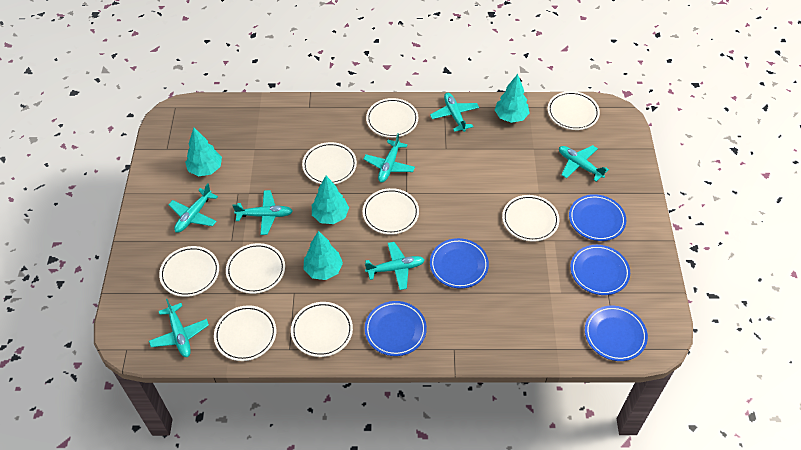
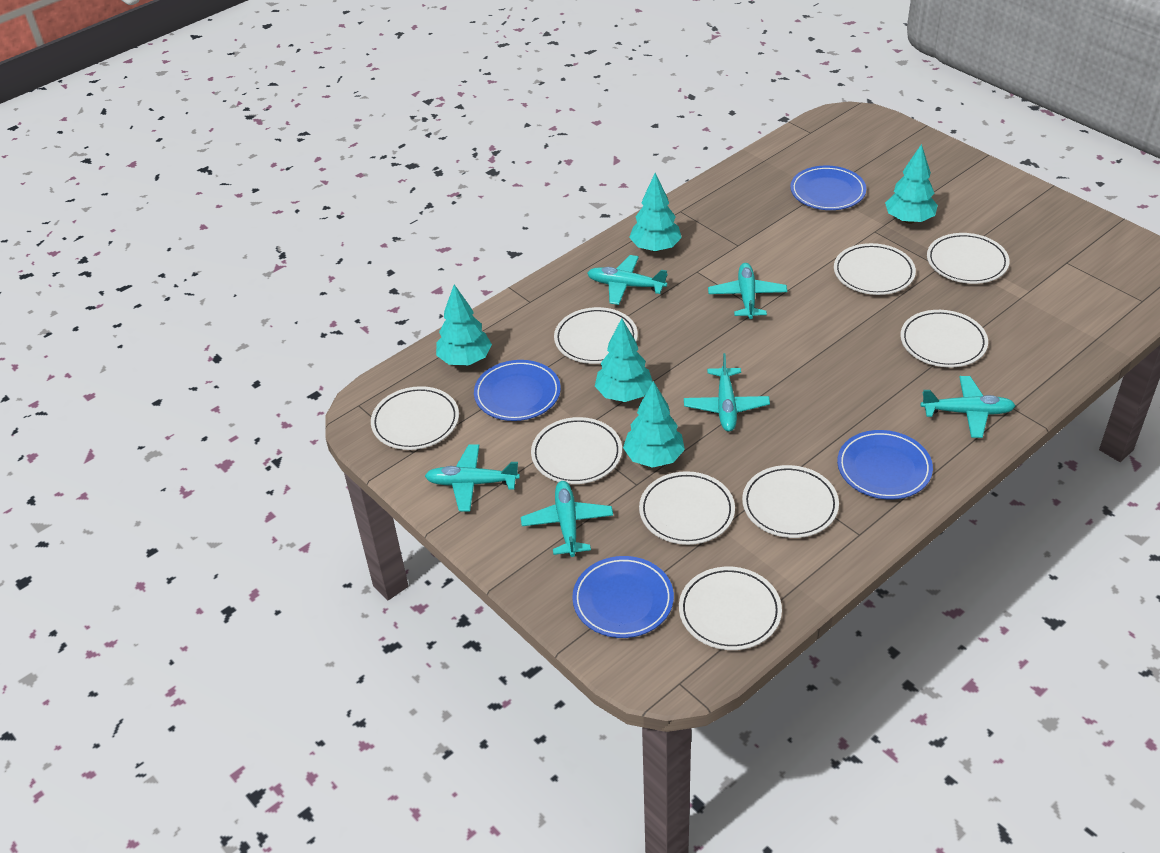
blue plate: [365,301,427,356] [430,238,489,288] [569,194,626,241] [570,245,630,295] [585,306,648,361] = 5 -> [474,360,561,421] [572,556,674,638] [790,166,866,210] [837,430,933,499] = 4
turquoise plane: [149,299,209,357] [168,184,218,233] [232,190,293,235] [363,133,415,182] [365,242,425,290] [430,93,479,132] [559,145,609,182] = 7 -> [425,445,520,511] [521,481,613,557] [587,255,668,305] [684,353,770,432] [708,263,787,319] [921,376,1016,438] = 6
turquoise tree: [185,128,222,176] [303,231,343,280] [312,176,349,224] [495,74,529,123] = 4 -> [436,284,492,366] [595,318,653,402] [623,381,685,468] [629,173,682,252] [885,144,938,224] = 5

